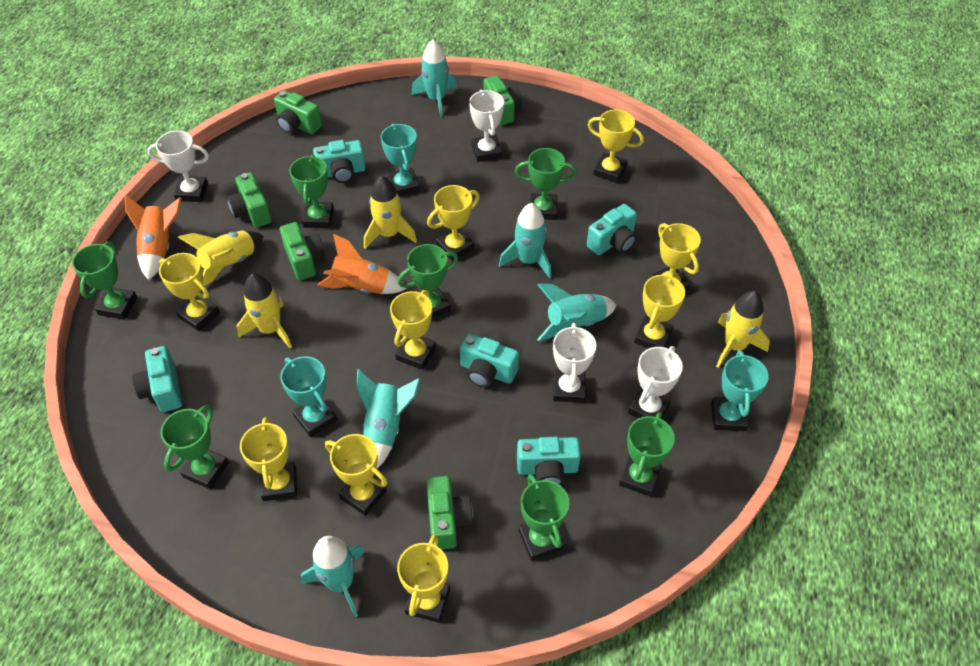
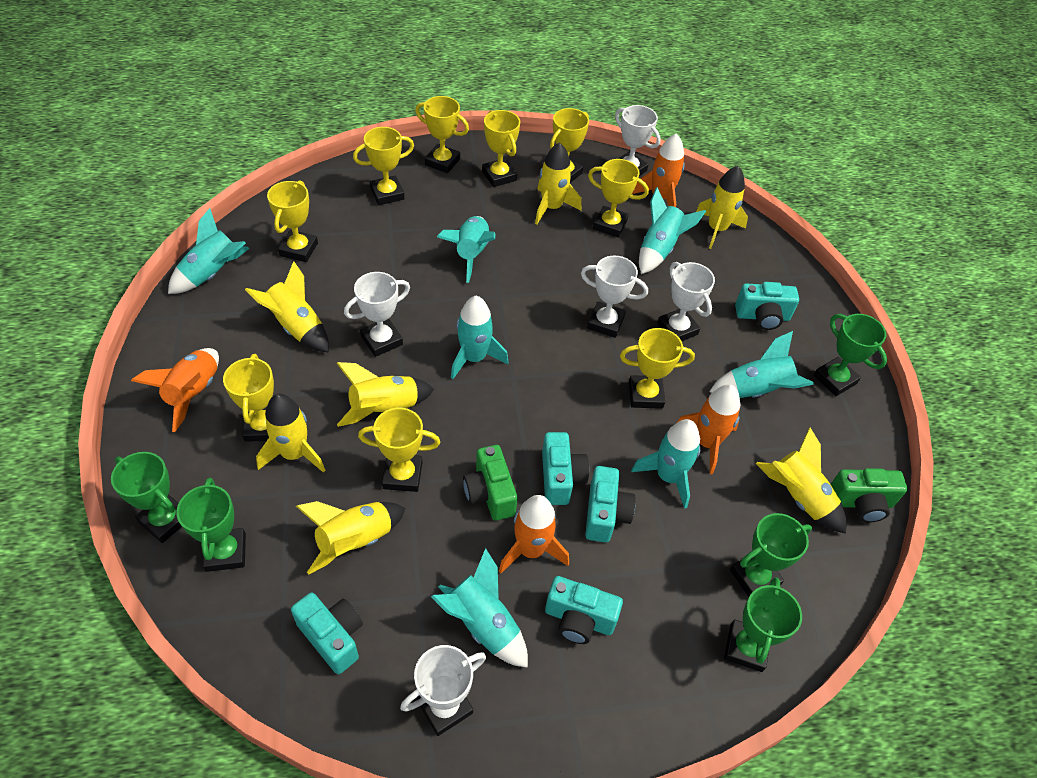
green camera: [227,172,272,227] [274,90,322,134] [280,222,325,280] [426,476,473,550] [483,75,522,125] = 5 -> [463,445,518,521] [831,468,907,522] = 2
green trophy: [72,242,137,320] [160,405,229,489] [289,155,334,228] [397,244,458,319] [515,148,577,220] [519,474,569,561] [619,412,675,497] = 7 -> [111,452,182,543] [176,478,246,572] [724,577,802,672] [730,513,812,597] [814,314,887,396] = 5
orange rocket: [125,195,181,280] [317,234,407,294] = 2 -> [131,348,219,432] [499,495,569,574] [632,133,685,207] [677,384,740,474] = 4
turquoise rocket: [301,536,365,617] [356,369,420,469] [411,39,457,117] [499,203,552,278] [537,284,617,341] = 5 -> [168,208,250,294] [431,548,528,668] [437,216,495,283] [451,296,508,379] [631,419,700,509] [639,187,706,274] [709,331,814,398] = 7
turquoise trophy: [280,356,337,437] [381,124,420,196] [711,350,769,431] = 3 -> none = 0
white trophy: [147,130,209,202] [469,90,504,162] [553,323,596,403] [628,346,683,419] = 4 -> [344,272,410,357] [400,645,486,736] [581,256,648,338] [615,105,661,176] [657,262,715,341] = 5
yellow rocket: [178,231,263,286] [237,273,292,349] [364,176,417,249] [716,291,770,368] = 4 -> [245,261,329,352] [256,394,325,473] [296,501,405,575] [337,362,434,427] [535,142,581,224] [696,166,748,249] [756,427,847,534] = 7

